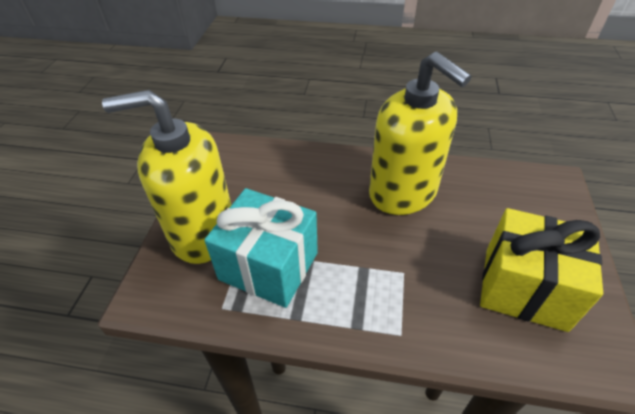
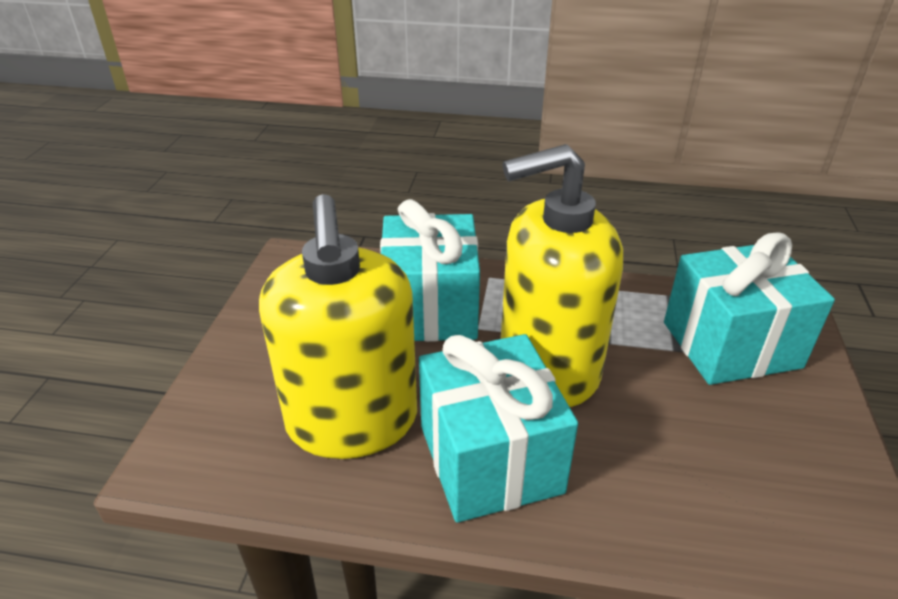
turquoise gift: [204,188,318,308] = 1 -> [380,199,480,342] [419,334,578,523] [664,232,835,385] = 3
yellow gift: [480,208,603,332] = 1 -> none = 0

